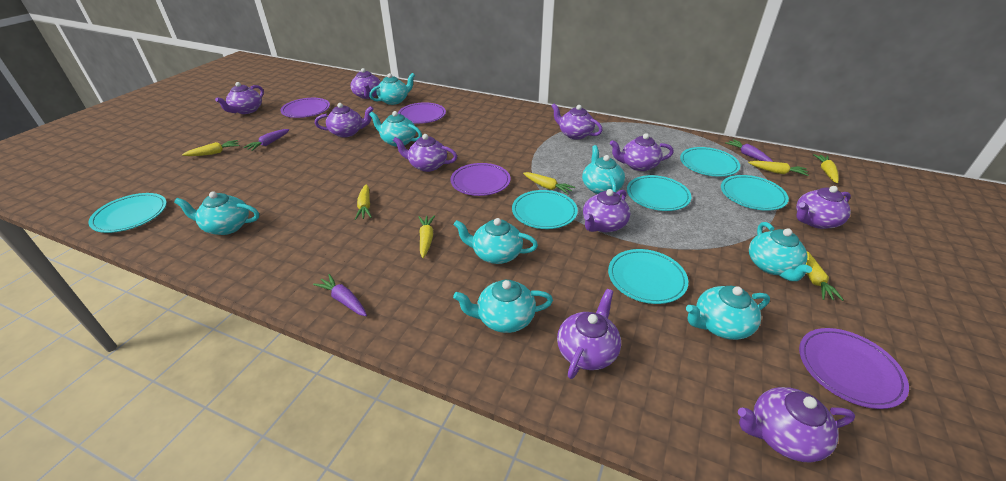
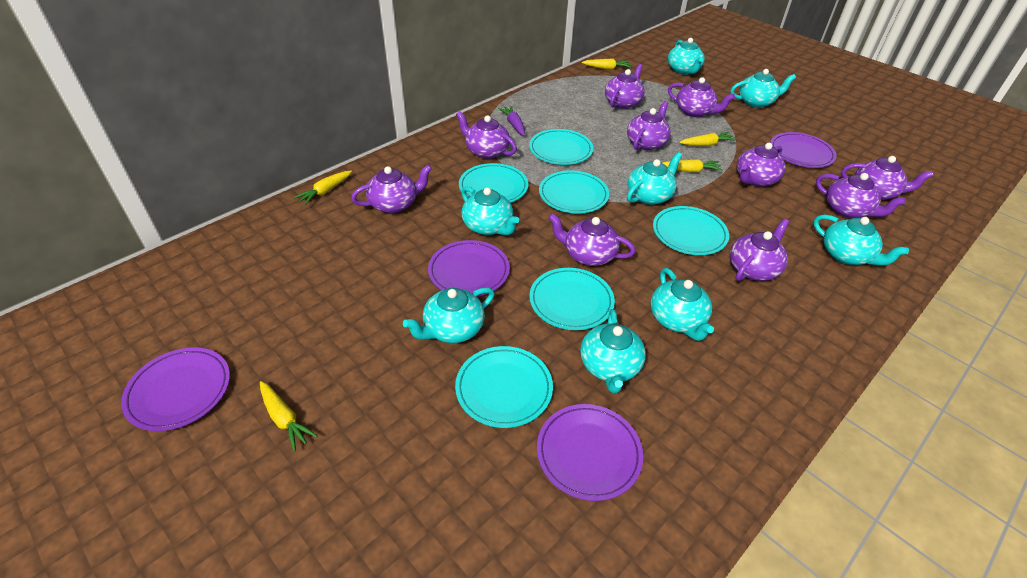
purple carrot: [243,129,290,151] [313,274,367,316] [725,139,773,162] = 3 -> [498,106,525,136] = 1
yellow carrot: [182,140,239,156] [355,184,372,220] [419,215,435,258] [523,172,575,195] [748,161,808,176] [806,251,844,301] [813,154,839,183] = 7 -> [260,381,318,452] [294,170,352,205] [582,59,631,70] [663,159,723,172] [679,132,736,146] = 5

